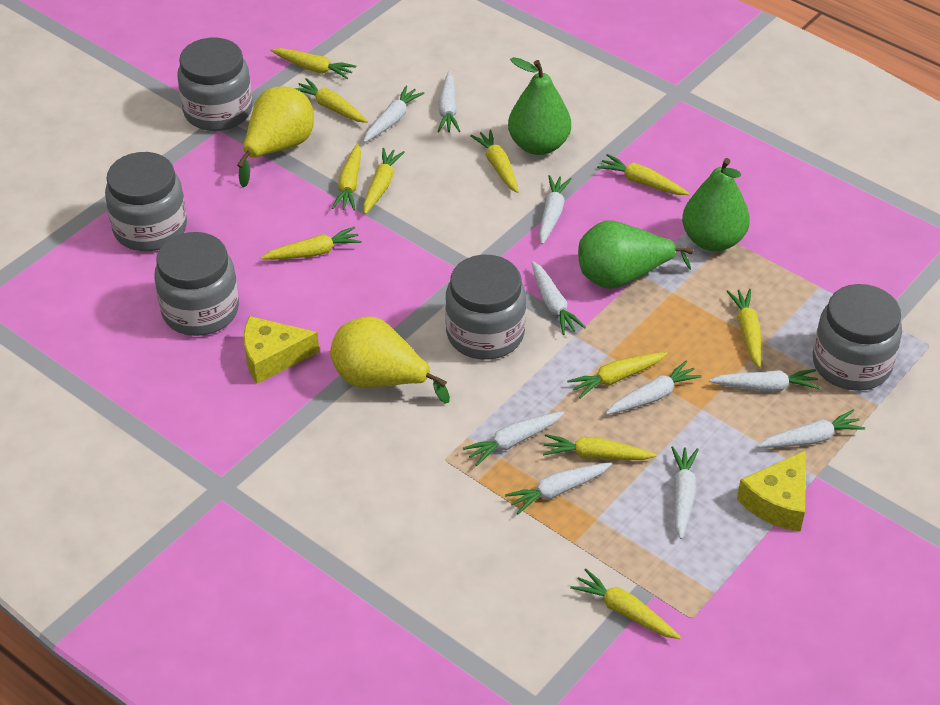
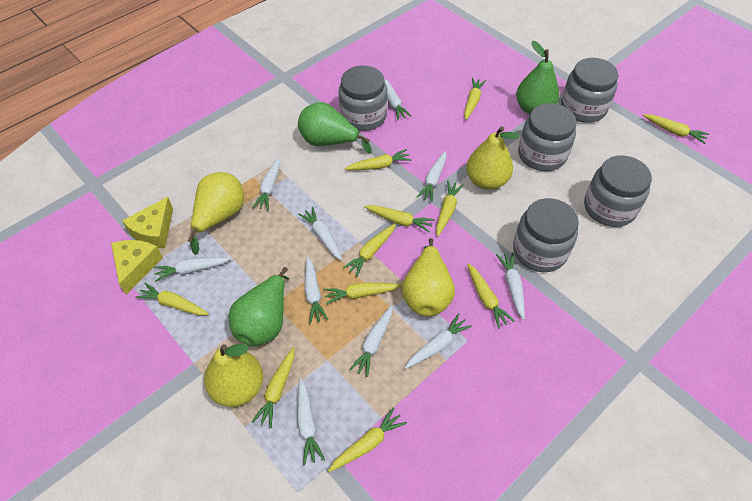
yellow pear: [237,86,314,188] [330,317,450,404] = 2 -> [188,172,244,255] [204,344,263,407] [401,238,455,316] [466,126,519,190] = 4

